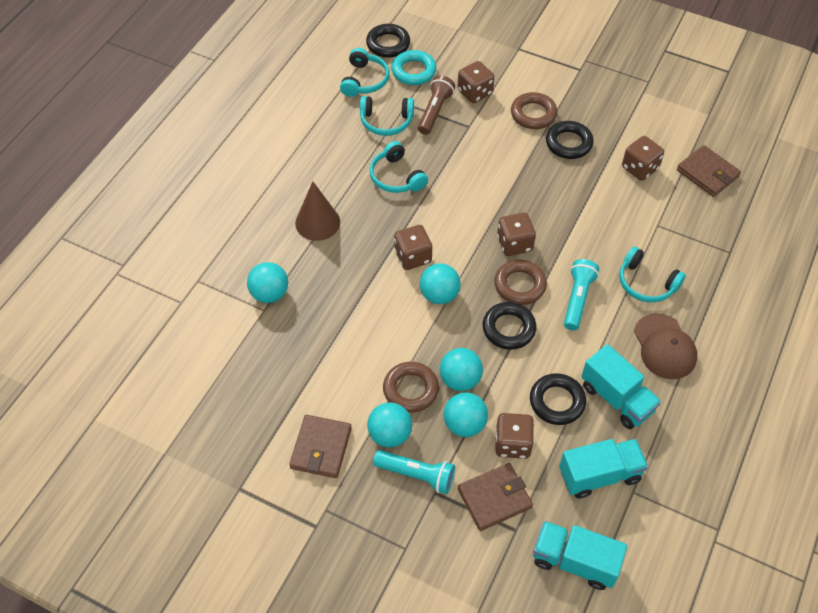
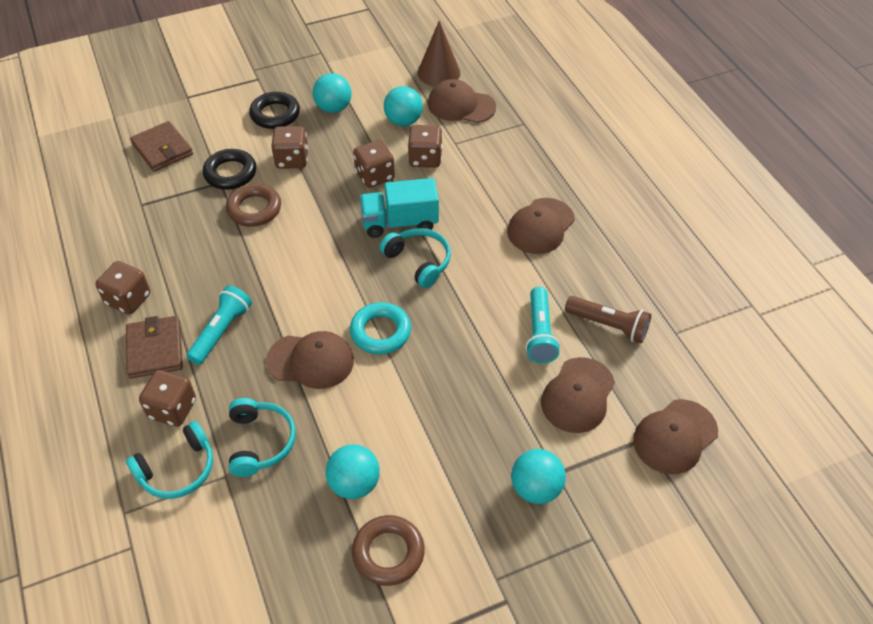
black ring: [366,24,410,58] [483,302,536,350] [530,373,586,425] [546,121,594,159] = 4 -> [203,149,256,190] [249,92,300,129] = 2
brown cap: [634,313,697,379] = 1 -> [266,331,354,389] [428,79,496,123] [507,198,575,254] [541,357,615,433] [633,399,718,474] = 5
brown ring: [383,362,439,413] [494,260,547,305] [511,92,557,129] = 3 -> [226,184,281,227] [352,515,425,586] = 2
brown wallet: [289,415,352,478] [458,463,533,531] [677,145,741,197] = 3 -> [126,316,183,378] [130,121,193,172] = 2
turquoise ball: [247,262,288,303] [367,402,412,448] [420,263,461,304] [440,348,483,391] [444,392,488,437] = 5 -> [313,73,352,113] [326,445,380,499] [384,86,423,126] [511,449,566,504] = 4
turquoise headphones: [340,48,389,97] [360,96,414,136] [370,141,428,193] [619,246,686,302] = 4 -> [126,421,213,499] [229,398,296,477] [380,228,451,288] = 3
turquoise truck: [533,521,627,590] [559,439,648,499] [581,344,661,429] = 3 -> [360,178,439,238] = 1

